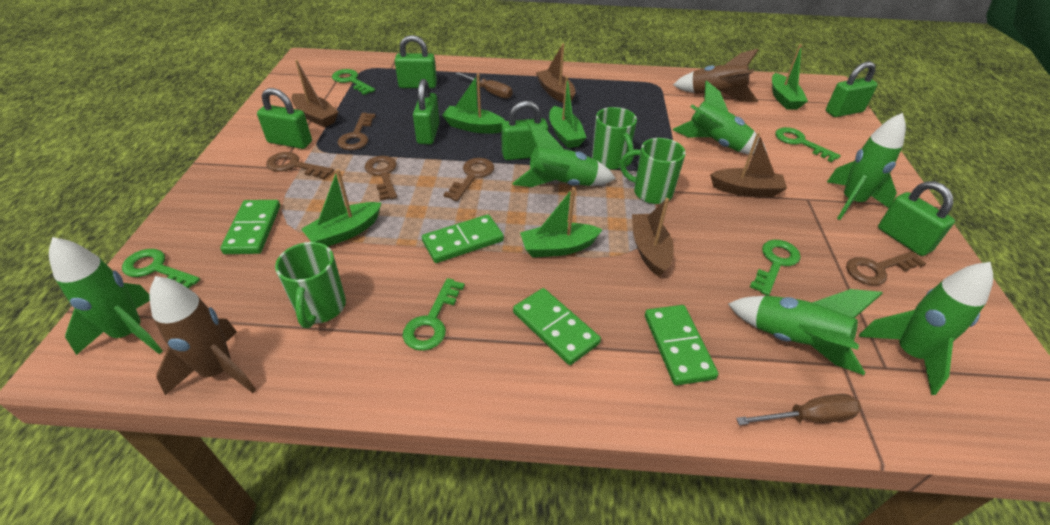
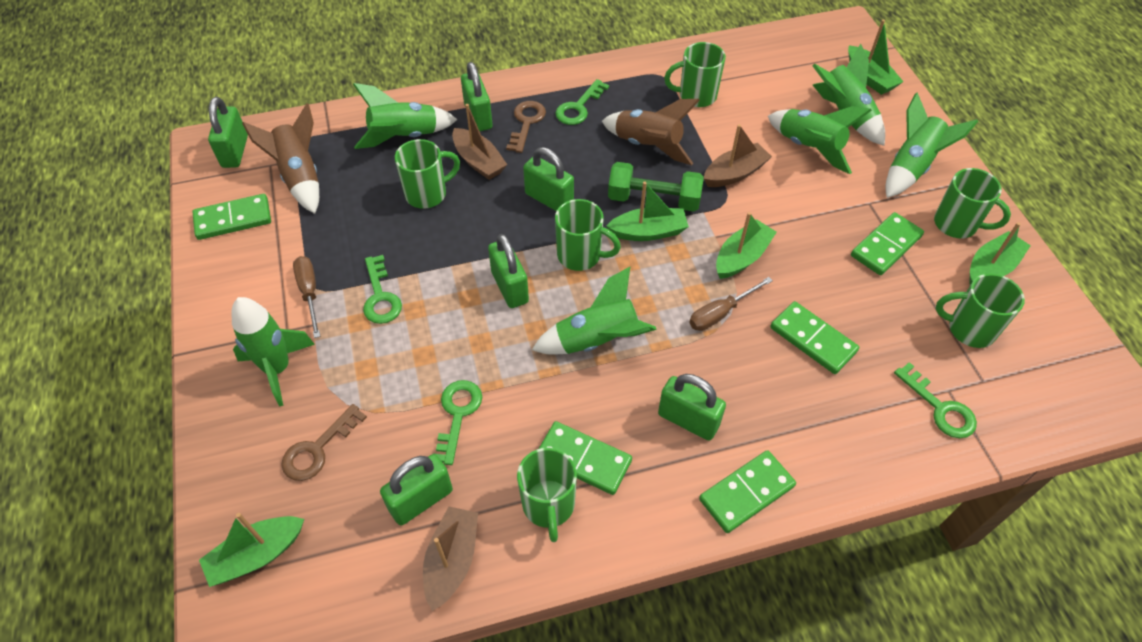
brown boat: [291,60,338,127] [536,44,576,103] [632,198,674,277] [710,132,787,197] = 4 -> [423,506,478,611] [452,104,507,180] [704,124,772,187] = 3
brown key: [266,152,334,180] [338,113,376,150] [364,156,397,201] [443,158,494,201] [846,251,926,285] = 5 -> [281,404,367,481] [506,101,546,153] = 2
green domino: [220,200,280,254] [422,214,504,263] [513,288,601,365] [645,305,718,385] = 4 -> [192,194,271,240] [539,421,632,495] [699,450,796,533] [770,301,859,374] [851,212,924,275] = 5
green dumbbell: none = 0 -> [608,162,704,212] = 1
green key: [122,249,200,289] [332,69,375,95] [403,278,465,351] [750,240,801,296] [775,127,841,162] = 5 -> [363,255,402,324] [435,380,482,465] [555,79,609,125] [894,362,977,438] = 4
green mug: [275,242,346,328] [592,107,637,170] [620,138,686,204] = 3 -> [395,139,460,209] [517,448,577,542] [555,199,621,271] [664,42,726,107] [934,168,1011,238] [936,273,1025,348] = 6

